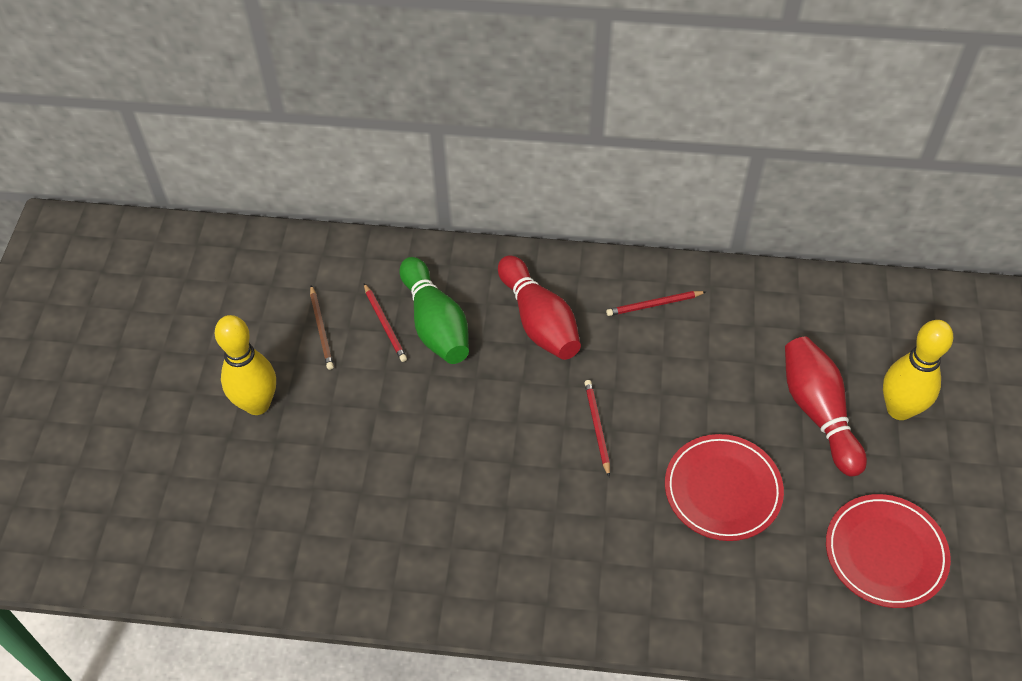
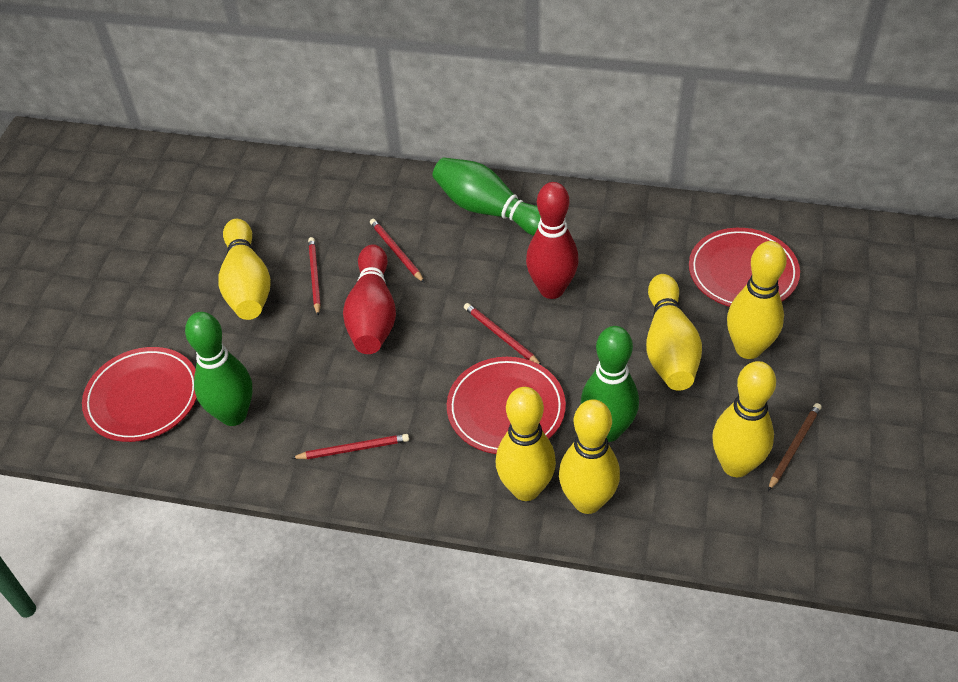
green bowling pin: [399,257,469,364] = 1 -> [185,312,252,426] [432,157,541,236] [581,326,639,442] = 3
red pencil: [364,283,407,362] [585,380,610,477] [606,291,707,316] = 3 -> [292,434,409,459] [308,237,321,316] [370,219,425,283] [464,303,542,366] = 4
red plate: [665,434,784,541] [826,494,951,608] = 2 -> [82,347,197,442] [447,357,566,454] [689,228,800,307] = 3
yellow bowling pin: [215,315,276,415] [883,320,953,420] = 2 -> [219,219,271,320] [496,387,556,501] [559,399,620,514] [646,274,702,391] [712,361,776,477] [727,241,787,359] = 6

